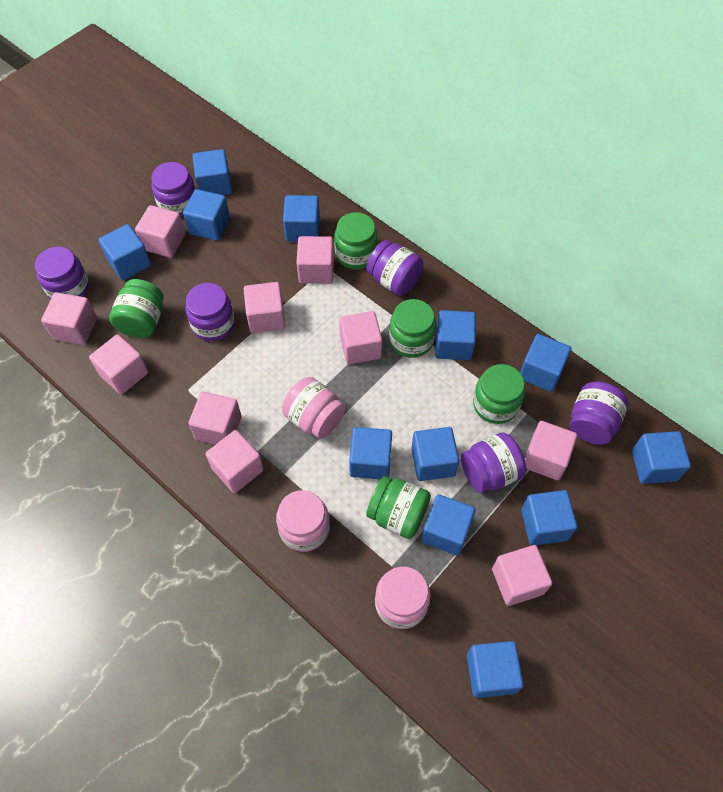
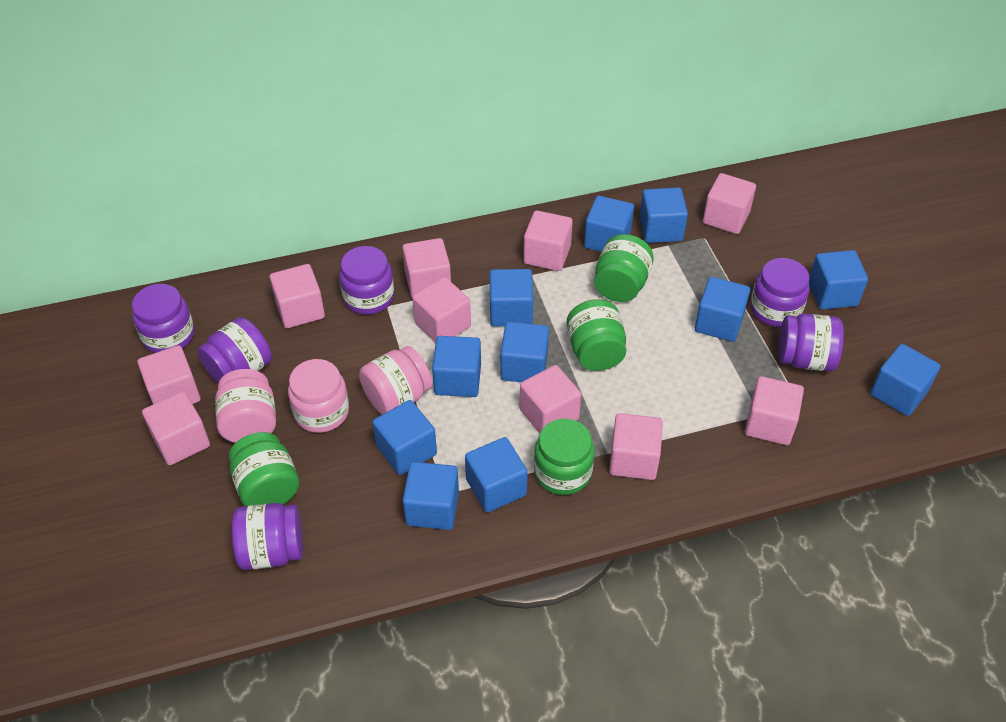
blue cube: [98,224,151,280] [183,189,230,241] [192,149,232,195] [283,195,320,242] [349,427,392,479] [411,427,459,481] [421,494,475,556] [435,310,476,360] [467,641,524,698] [520,334,571,392] [521,490,577,545] [632,431,691,484] = 12 -> [372,400,437,475] [403,462,459,530] [432,336,481,397] [465,437,528,512] [490,269,533,326] [500,322,549,382] [584,196,634,252] [639,187,688,243] [695,277,750,342] [809,250,868,310] [870,344,940,416] = 11
green jar: [109,279,164,338] [334,212,378,269] [366,476,431,539] [389,299,436,358] [473,364,525,424] = 5 -> [229,432,300,506] [534,419,595,495] [566,299,626,371] [594,234,654,302] = 4

